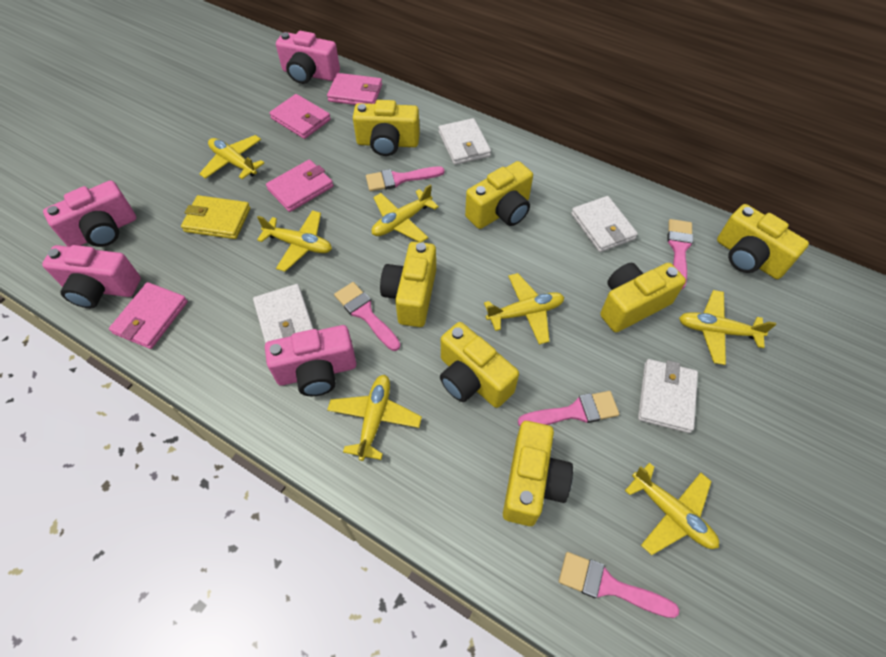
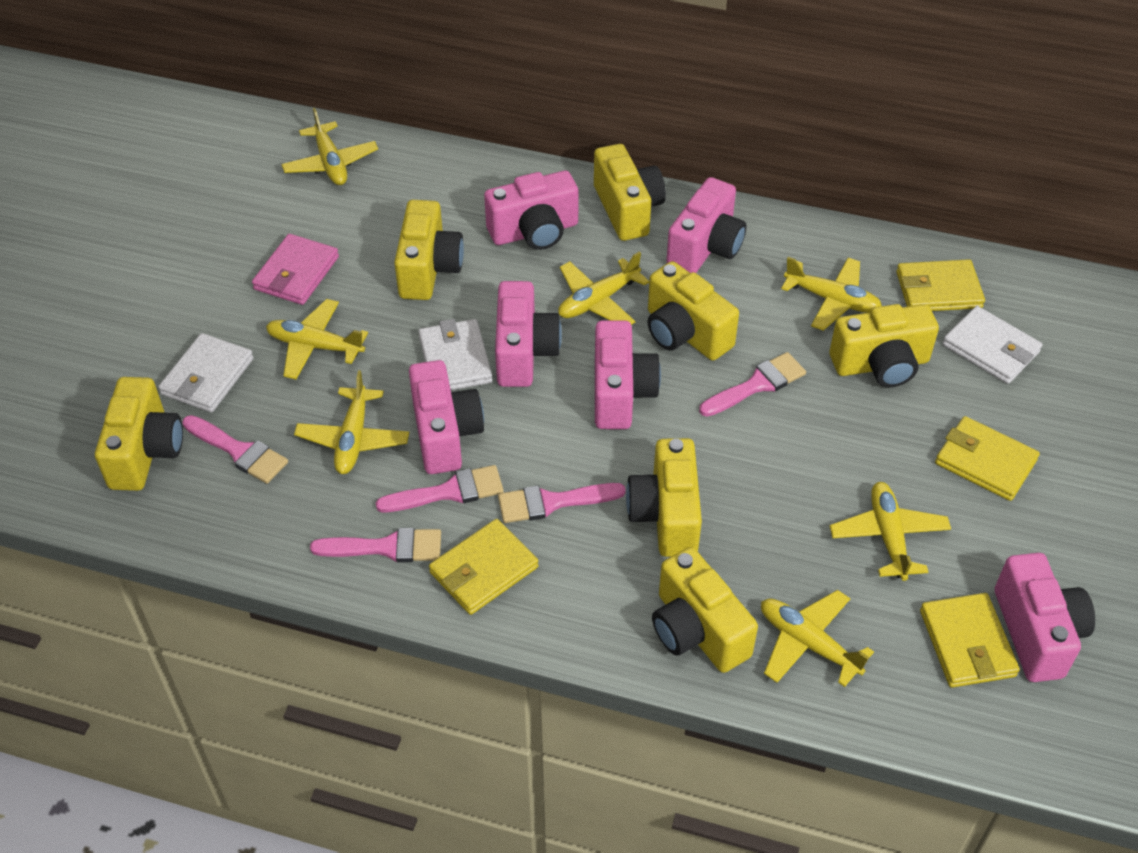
pink camera: [42,245,141,308] [43,180,136,247] [265,325,356,396] [276,31,340,84] = 4 -> [409,360,484,474] [484,171,579,250] [495,281,562,387] [595,320,661,429] [666,177,746,273] [995,553,1095,682] = 6
pink wallet: [109,282,188,349] [266,159,333,212] [269,94,331,139] [327,73,382,105] = 4 -> [252,234,339,305] = 1
white wallet: [253,284,314,343] [438,118,491,165] [571,196,638,252] [638,359,698,433] = 4 -> [158,333,254,413] [418,319,493,390] [942,306,1043,384] = 3
yellow wallet: [181,195,250,239] = 1 -> [429,519,539,615] [896,259,985,311] [920,593,1020,688] [935,416,1040,501] = 4

